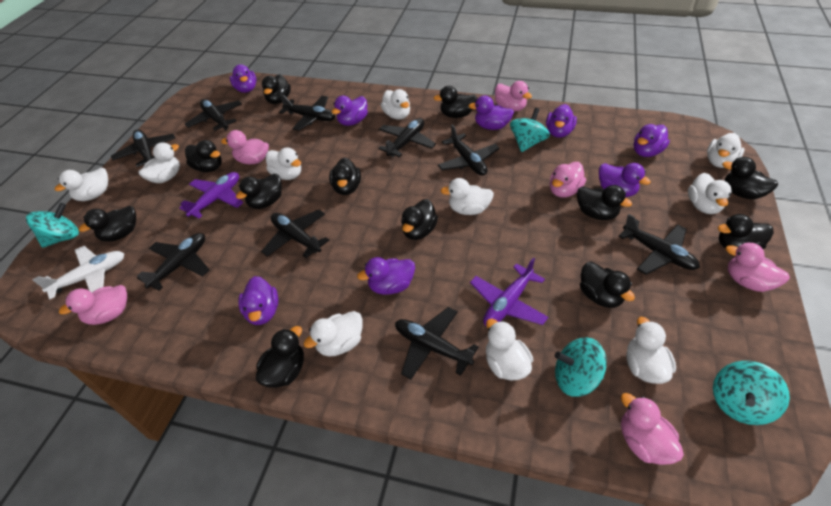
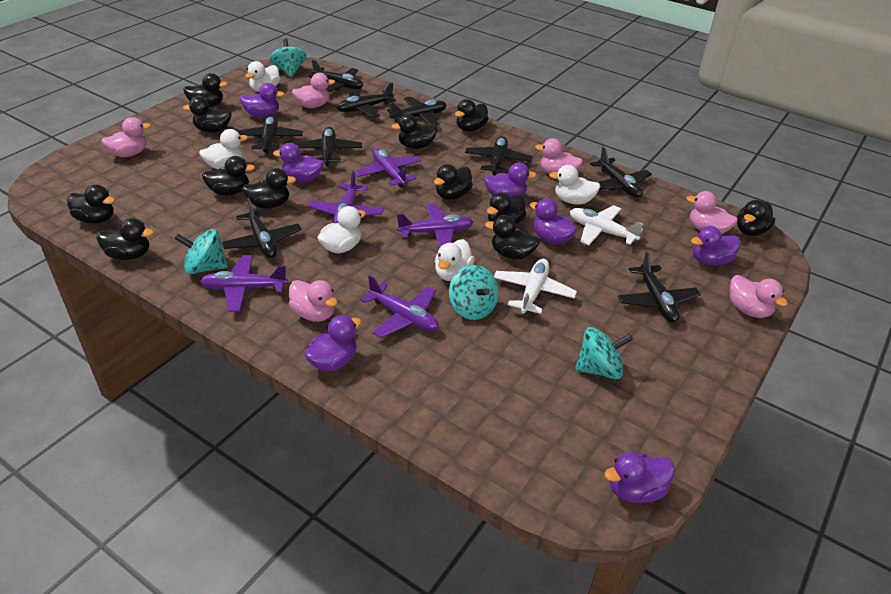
purple duck: [230,64,257,93] [238,276,278,325] [331,96,368,126] [357,257,415,295] [468,95,514,130] [546,104,577,138] [599,163,651,197] [634,124,670,157] = 8 -> [240,83,285,117] [273,143,324,182] [304,315,362,371] [484,163,537,197] [530,198,577,244] [604,452,675,503] [691,226,741,266] = 7
purple plane: [179,172,243,218] [470,258,548,326] = 2 -> [200,255,288,312] [308,171,384,223] [355,148,421,187] [361,275,439,338] [397,204,473,247] = 5
white duck: [55,168,108,201] [138,142,180,183] [266,147,301,180] [303,311,363,357] [381,89,410,119] [441,178,494,215] [486,319,533,381] [626,317,676,384] [688,173,732,214] [707,133,744,168] = 10 -> [199,129,248,169] [245,61,280,92] [317,206,366,253] [435,239,475,281] [549,165,601,205] = 5
white plane: [32,246,124,299] = 1 -> [494,259,577,314] [570,205,643,245] = 2

